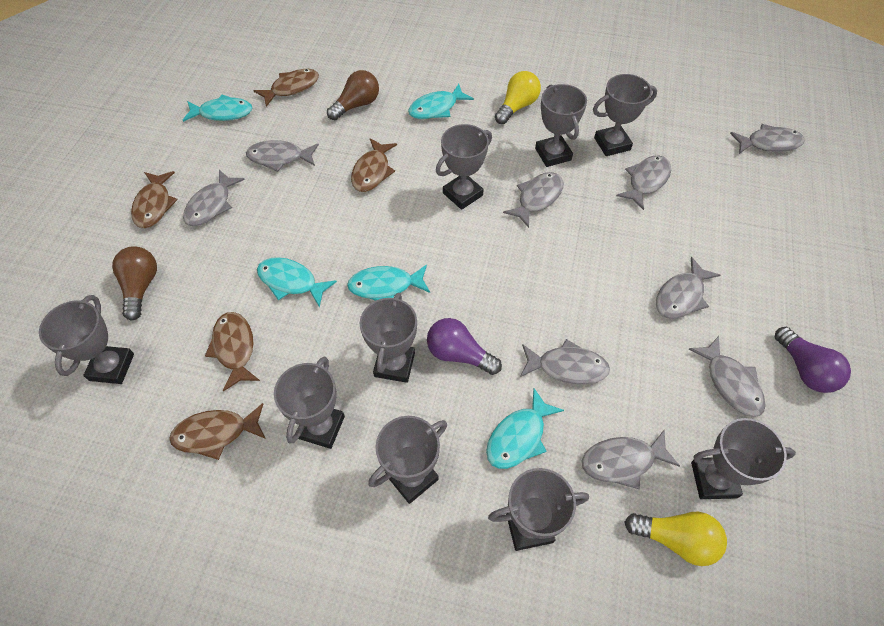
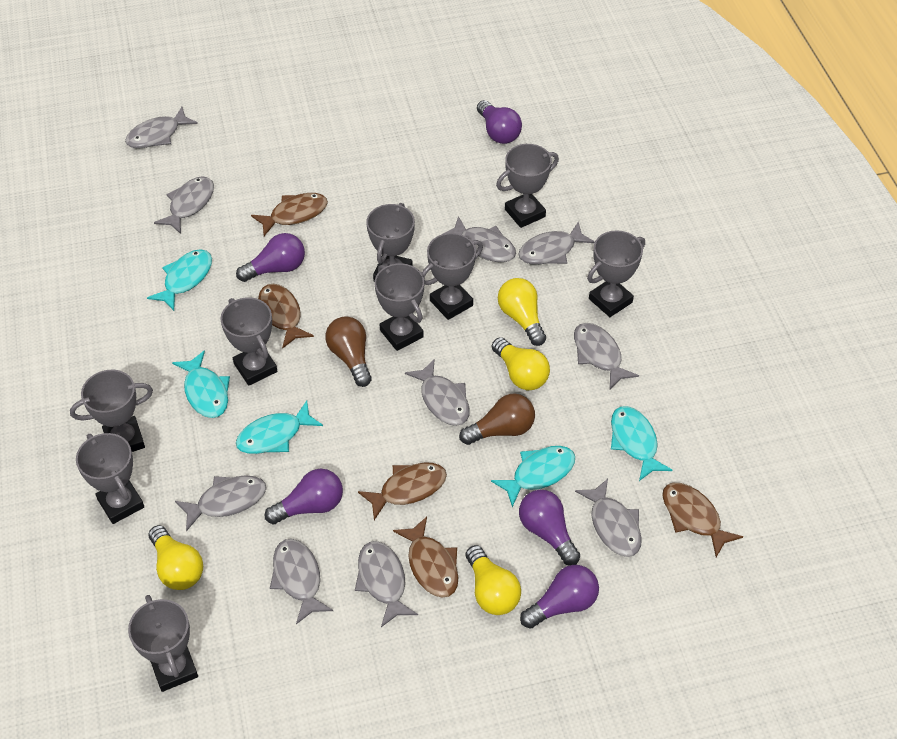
grey fish: [183,170,245,226] [246,140,319,172] [503,172,563,228] [520,339,610,385] [582,429,680,489] [616,156,671,210] [656,257,720,319] [689,336,766,417] [730,124,805,154] = 9 -> [125,107,198,149] [154,177,214,234] [175,475,266,532] [270,539,333,624] [355,541,418,627] [405,359,470,426] [441,216,516,262] [518,222,595,265] [574,323,639,389] [575,479,642,557] = 10
purple light bulb: [427,318,502,375] [775,327,851,393] = 2 -> [236,233,305,282] [265,469,343,524] [477,100,522,144] [519,490,580,565] [520,565,599,629] = 5
yellow light bulb: [495,71,541,124] [624,512,727,566] = 2 -> [148,525,203,590] [466,545,521,615] [492,337,550,390] [498,278,546,346] = 4

